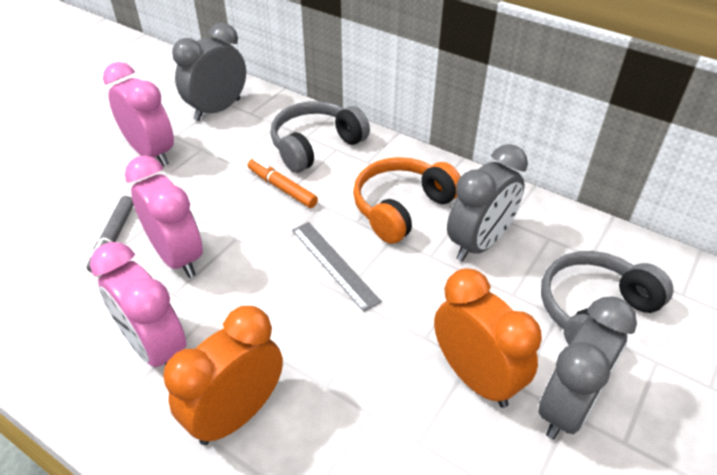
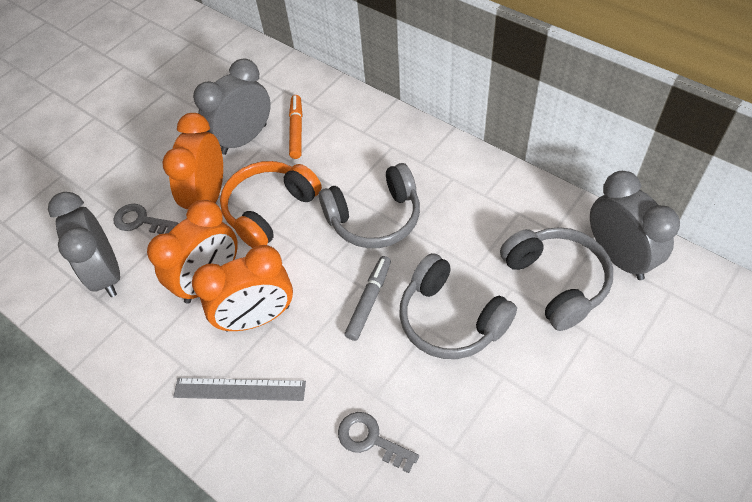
grey headphones: [271,101,370,173] [541,251,673,345] = 2 -> [319,163,420,248] [399,253,517,359] [500,227,613,331] = 3
grey key: none = 0 -> [114,204,179,234] [338,412,419,473] = 2
orange clock: [163,306,283,445] [434,268,542,408] = 2 -> [147,200,238,304] [162,113,223,209] [192,245,293,331] = 3
pink clock: [90,242,186,367] [103,62,174,167] [125,155,203,278] = 3 -> none = 0

